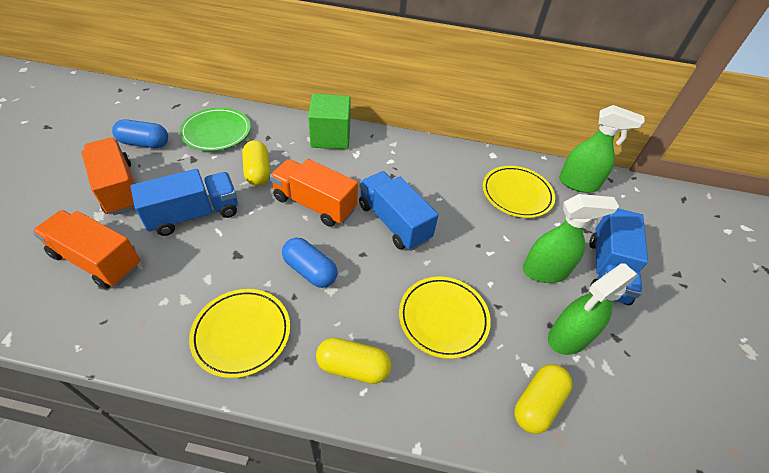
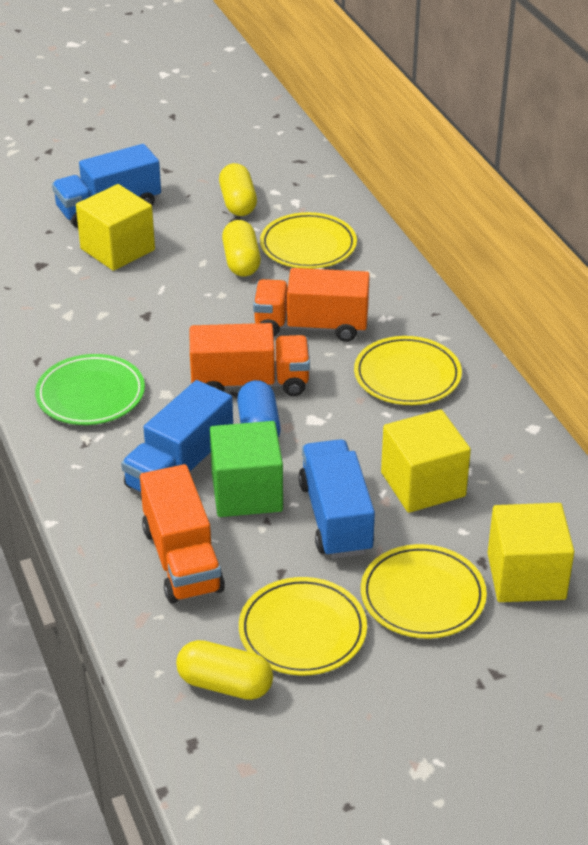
blue capsule: [112,119,168,148] [282,238,337,288] = 2 -> [237,380,281,437] = 1
green spray bottle: [523,194,619,283] [548,263,638,355] [559,105,645,193] = 3 -> none = 0
yellow cube: none = 0 -> [76,184,155,271] [381,409,471,513] [488,503,575,602] = 3
yellow plate: [189,289,290,378] [399,276,491,359] [483,166,555,218] = 3 -> [239,577,367,676] [260,212,357,269] [354,336,462,405] [361,544,487,639] = 4

